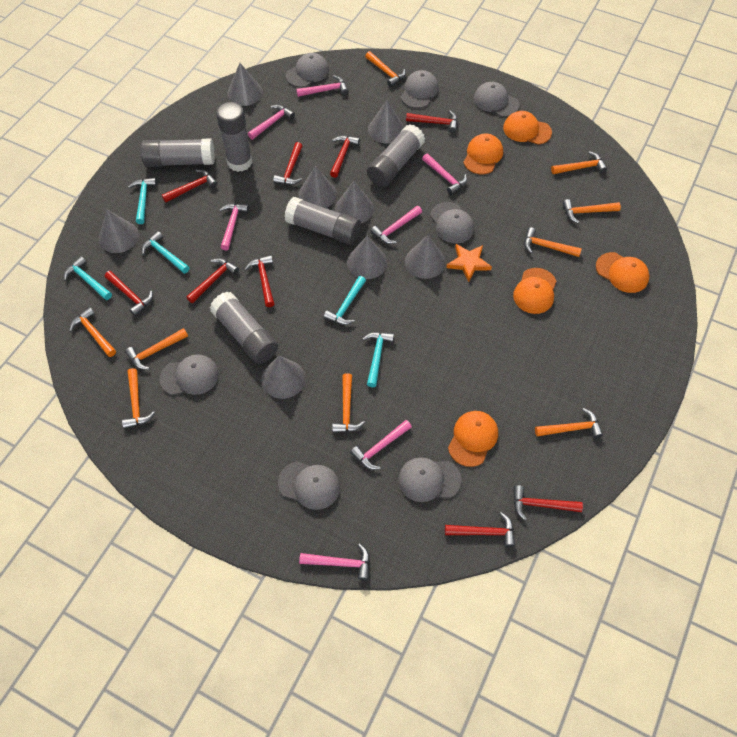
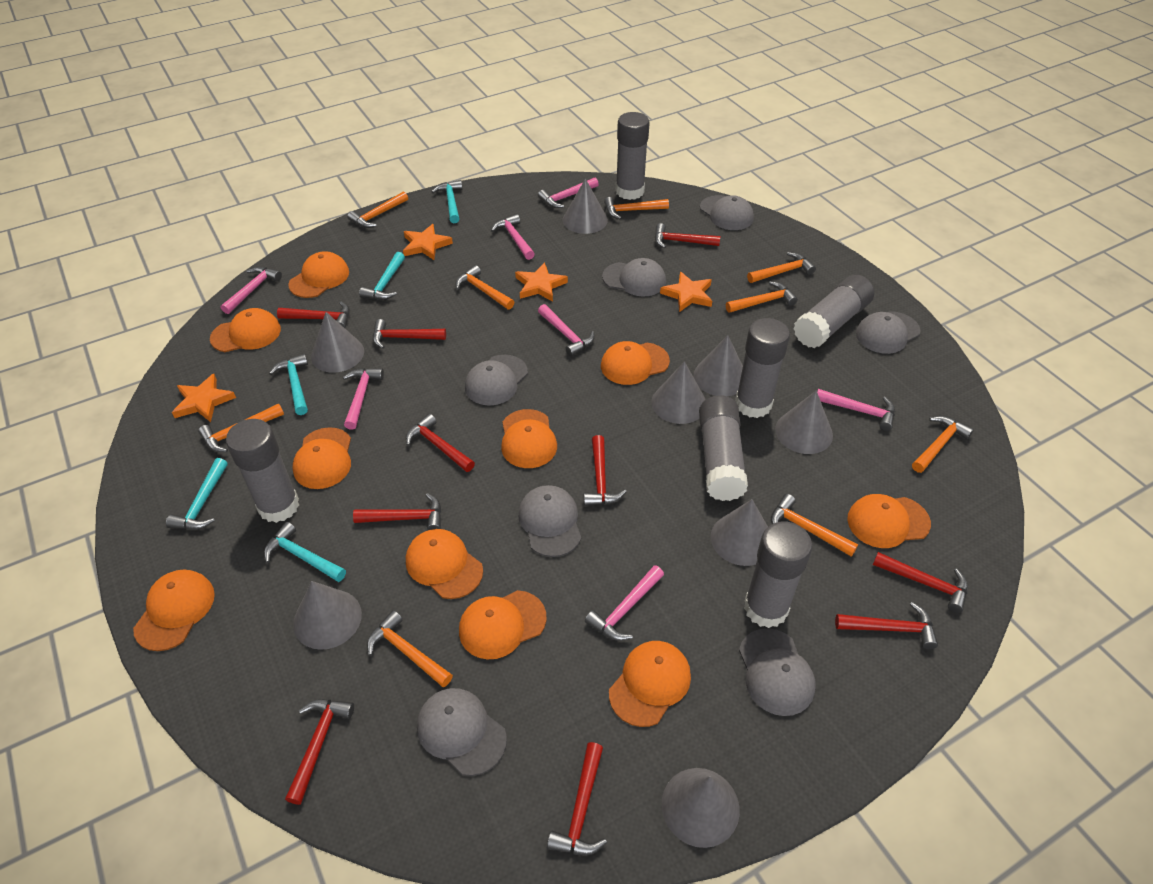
grey glue stick: [141,138,215,167] [210,292,278,364] [216,102,252,172] [284,197,361,245] [367,124,425,187] = 5 -> [226,419,299,523] [616,112,650,200] [699,395,748,501] [735,318,790,418] [744,522,812,628] [793,275,874,348] = 6
orange cap: [448,411,498,467] [463,134,503,174] [503,111,552,145] [513,268,556,314] [596,252,649,293] = 5 -> [133,570,215,651] [210,308,281,352] [288,251,349,298] [293,427,351,489] [406,529,483,599] [459,590,547,660] [501,409,557,468] [601,341,670,385] [609,641,691,727] [847,494,931,548] = 10
orange star: [446,244,492,282] = 1 -> [172,374,236,422] [403,224,453,260] [515,262,568,302] [660,272,712,312] = 4
red hammer: [105,271,153,316] [162,169,218,203] [186,258,239,303] [245,255,274,307] [273,142,302,185] [330,135,360,178] [406,111,458,133] [445,512,515,548] [514,485,583,520] = 9 -> [277,302,350,328] [285,699,354,805] [353,493,442,530] [373,319,446,349] [406,414,475,472] [547,742,607,855] [584,435,627,506] [655,223,720,248] [835,602,938,649] [873,552,968,613] = 10

